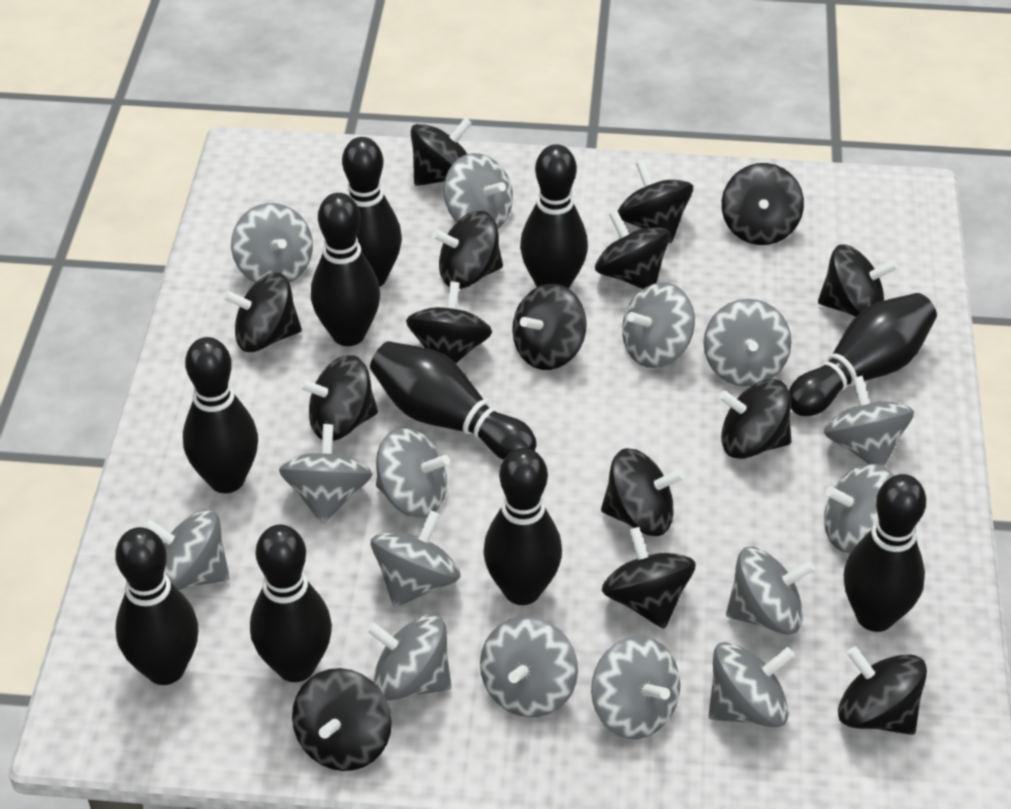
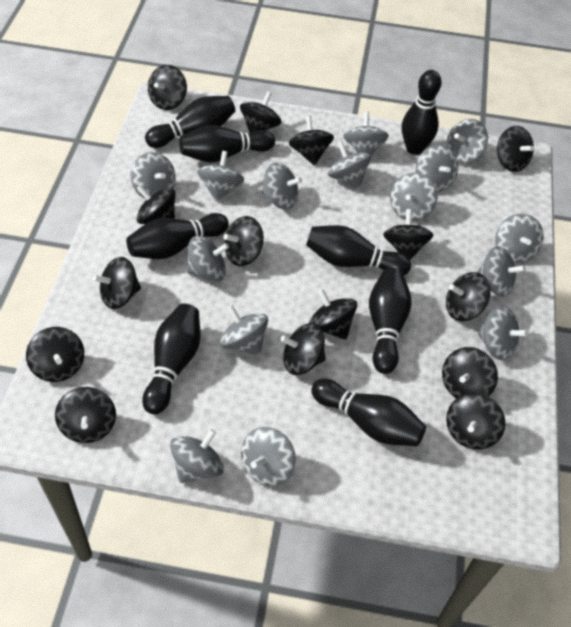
black bowling pin: [115,527,198,685] [183,337,258,493] [250,525,332,682] [311,193,380,346] [342,137,402,287] [370,341,537,460] [483,448,562,605] [520,144,588,289] [789,293,937,416] [844,474,926,632] = 10 -> [126,213,229,259] [142,303,200,415] [145,96,235,148] [179,125,275,163] [306,225,411,275] [311,379,426,446] [369,268,412,374] [402,70,441,155] = 8

